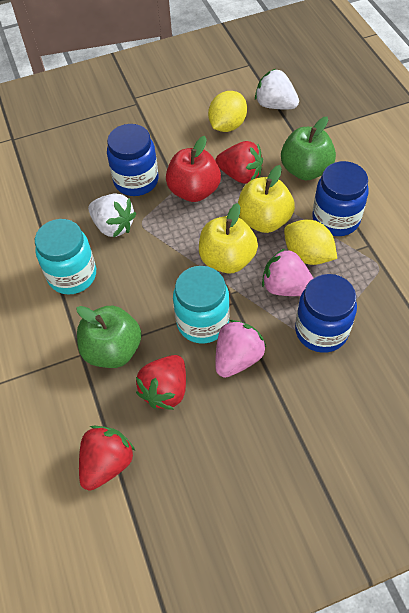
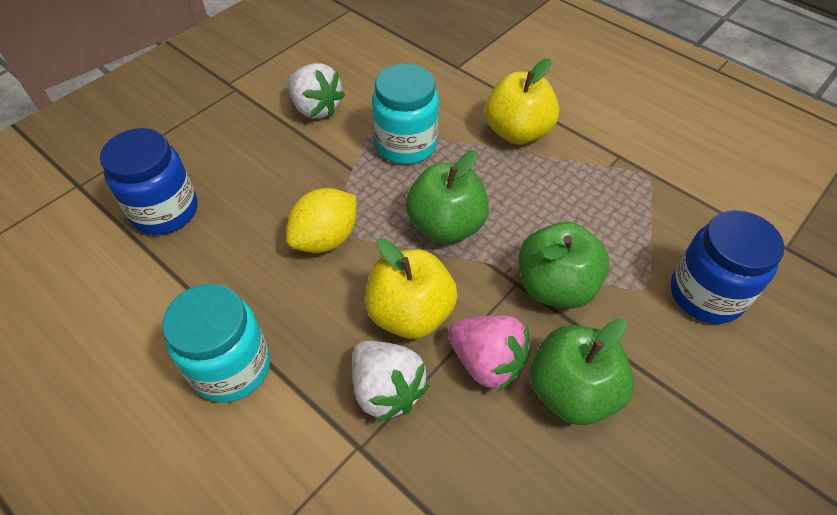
blue jar: [107,124,159,196] [295,274,357,353] [312,161,369,236] = 3 -> [100,128,198,235] [671,210,784,324] = 2
green apple: [76,306,141,368] [281,117,336,180] = 2 -> [406,150,489,243] [519,222,609,308] [530,318,634,425] = 3
pink strawberry: [215,320,266,378] [262,248,313,296] = 2 -> [448,315,531,392] = 1
red apple: [166,136,221,202] = 1 -> none = 0
red strawberry: [79,426,135,491] [136,355,186,410] [215,141,263,184] = 3 -> none = 0
yellow lemon: [208,91,247,132] [284,219,337,265] = 2 -> [286,188,357,253] = 1

